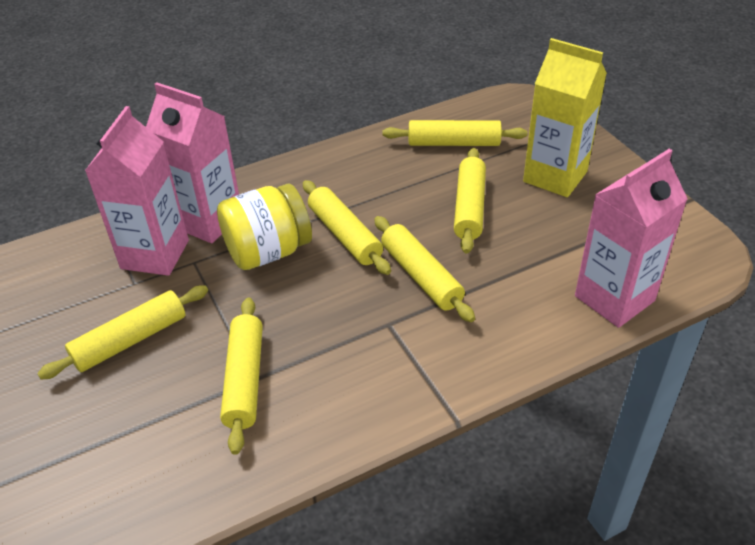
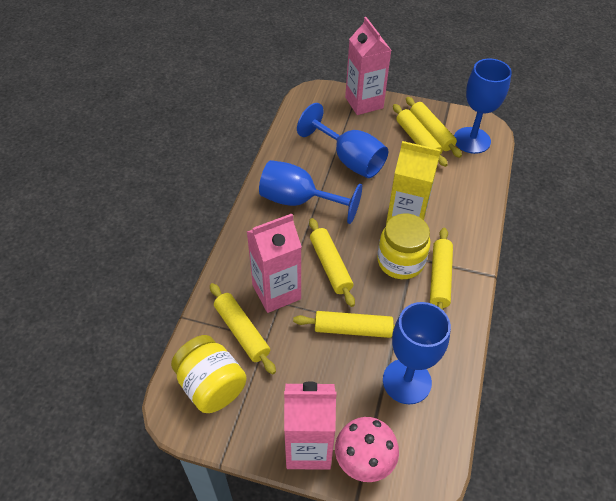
blue goblet: none = 0 -> [259,160,362,224] [297,103,388,178] [383,302,451,404] [454,58,512,154] = 4
pink mushroom: none = 0 -> [335,417,399,482] = 1
yellow jar: [217,184,312,270] = 1 -> [171,335,247,413] [377,214,430,279] = 2

